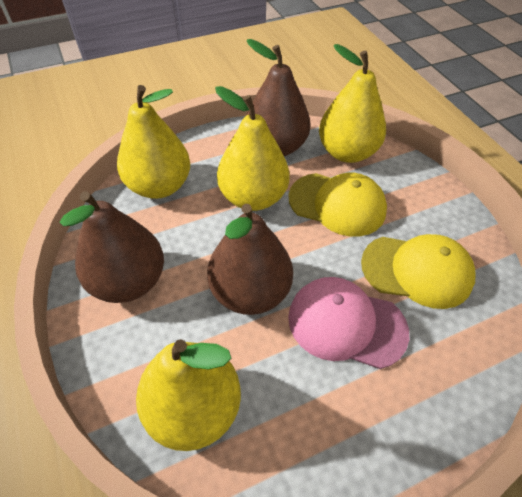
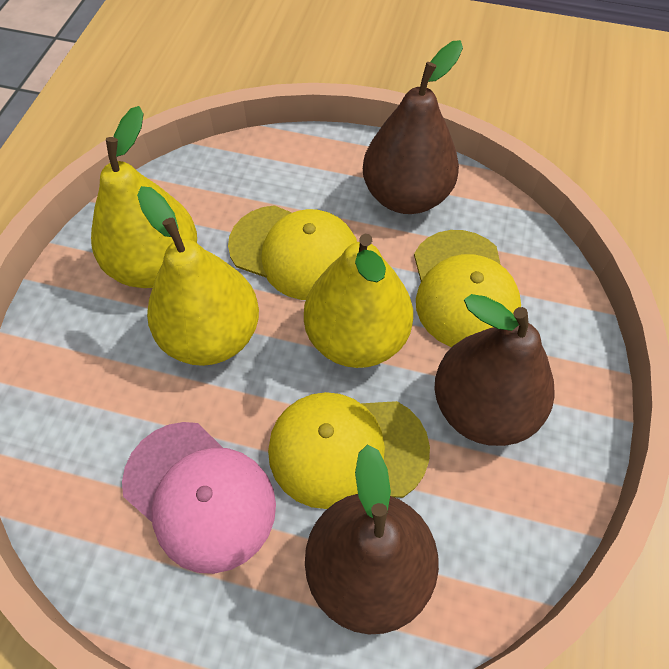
yellow cap: [288,173,387,237] [361,234,476,309] = 2 -> [228,205,357,300] [268,392,430,509] [414,230,521,347] = 3
yellow pear: [117,85,190,199] [136,339,241,451] [215,86,290,211] [319,44,386,163] = 4 -> [91,106,197,288] [137,186,259,366] [304,234,413,368] = 3

